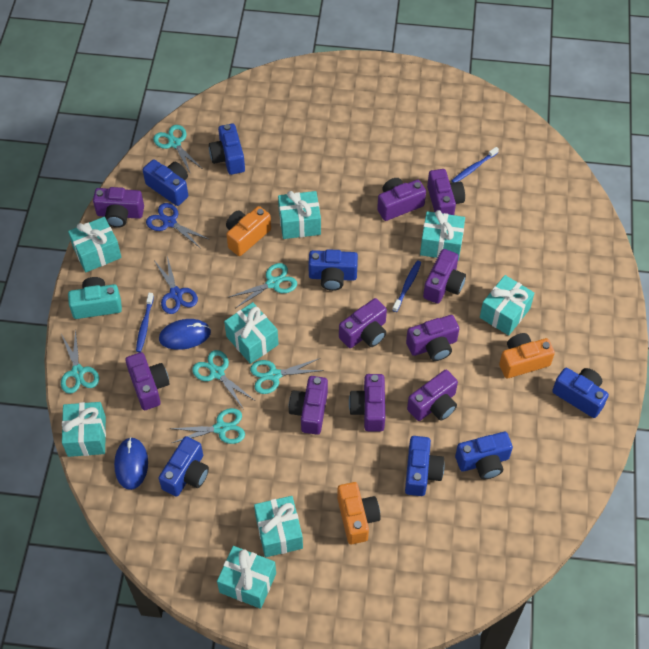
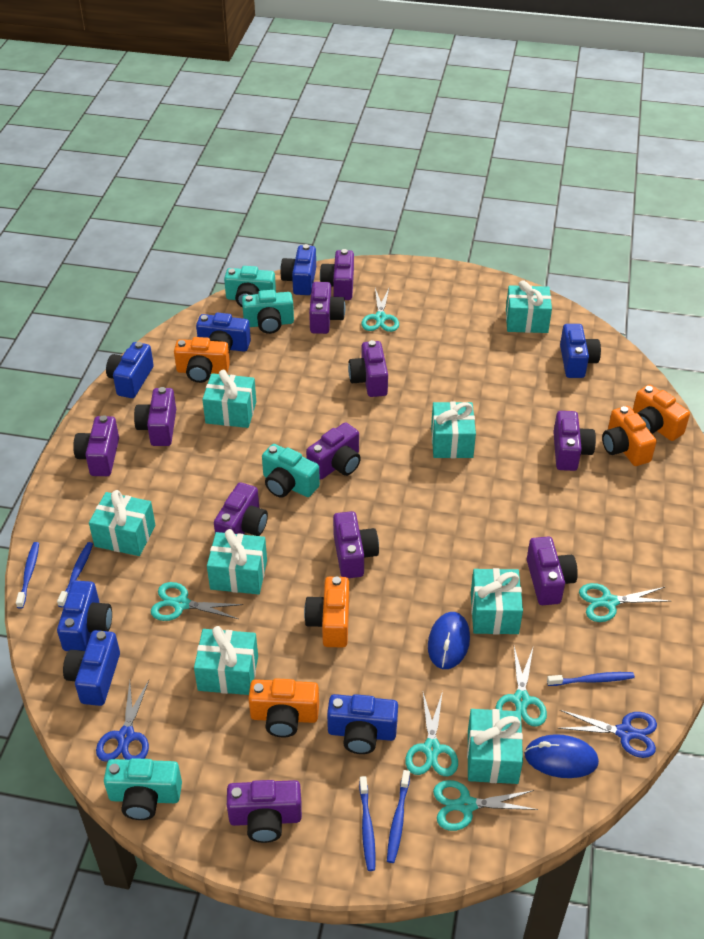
blue toothbrush: [136,293,154,352] [392,260,422,312] [452,147,499,183] = 3 -> [16,542,39,609] [57,542,93,608] [359,776,376,871] [387,770,410,863] [547,672,635,686] = 5
orange camera: [226,206,271,256] [337,482,381,544] [499,333,555,379] = 3 -> [174,337,230,383] [248,678,319,737] [304,577,349,648] [602,406,657,466] [633,385,690,441] = 5
purple camera: [93,187,144,227] [125,352,170,410] [289,376,328,435] [339,298,387,348] [349,374,385,431] [377,178,426,221] [406,315,459,361] [407,370,458,421] [423,249,466,304] [427,169,465,215] = 10 -> [73,415,119,476] [134,387,176,446] [214,482,268,536] [227,780,302,843] [306,422,361,480] [309,282,345,334] [320,249,354,300] [333,511,379,578] [348,340,388,397] [527,537,578,605] [553,411,596,471] = 11
turquoise camera: [68,277,122,319] = 1 -> [104,758,182,820] [224,266,276,307] [242,290,294,334] [262,444,320,498] = 4

